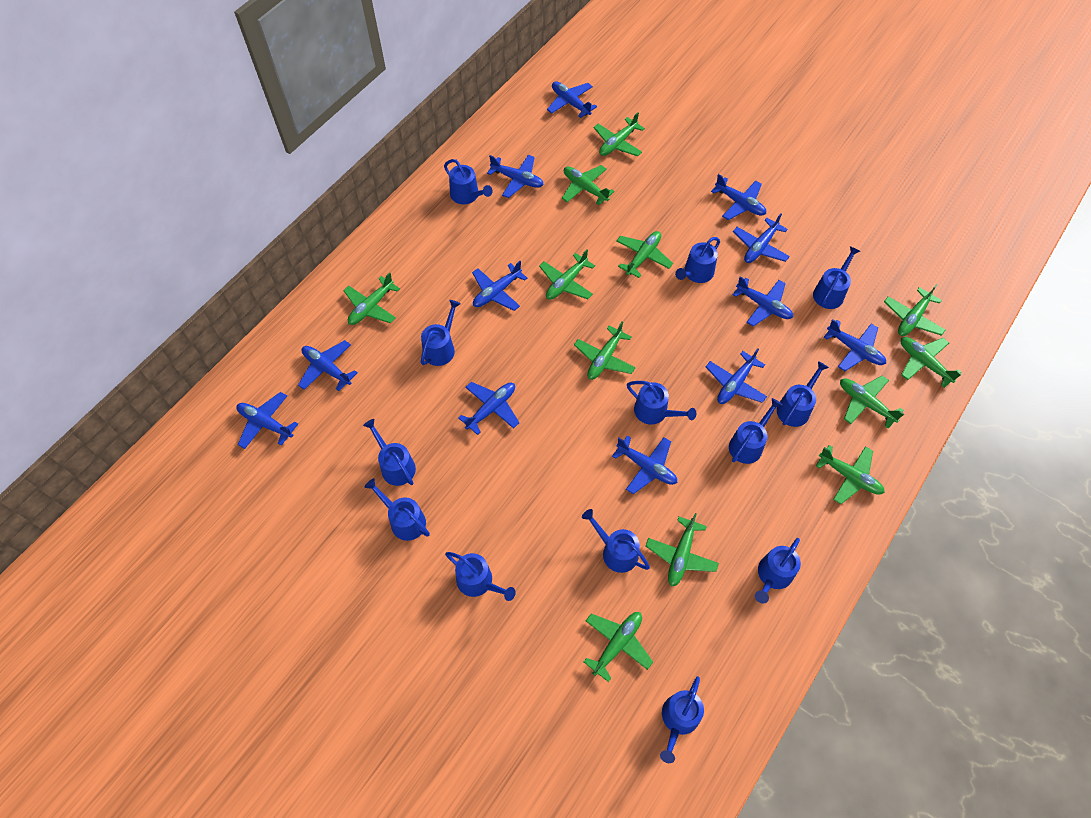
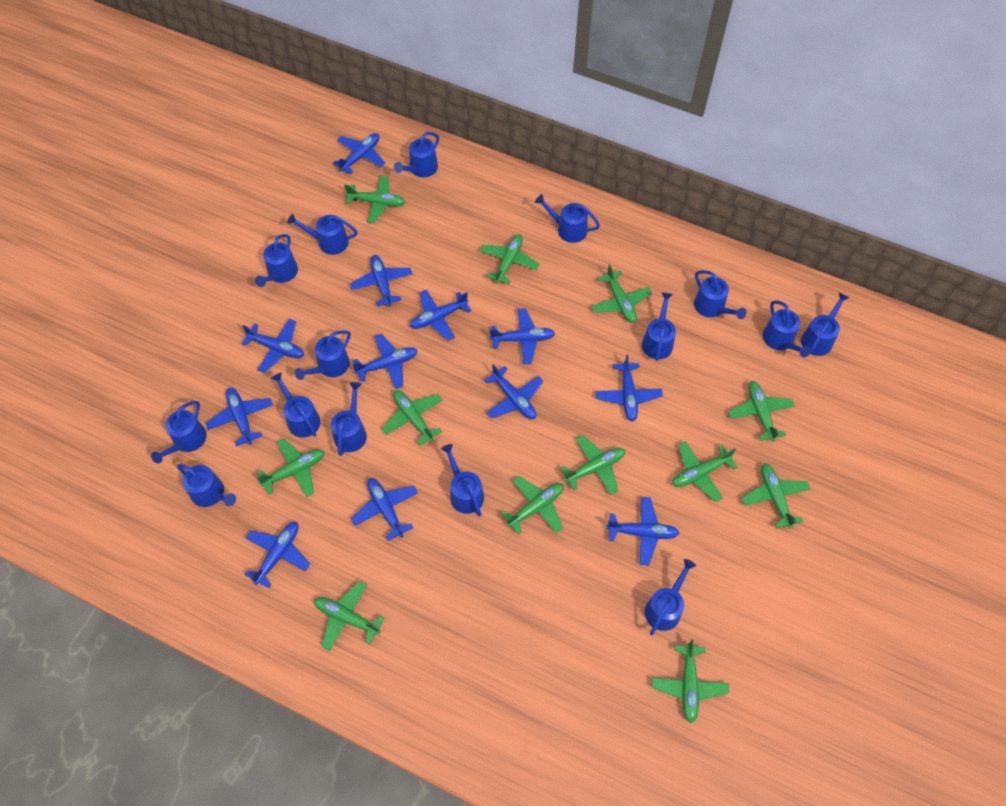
blue watering can: [363,419,416,486] [364,478,430,541] [421,300,461,366] [444,159,493,204] [445,552,516,601] [582,509,650,573] [627,381,696,425] [660,676,704,763] [675,237,720,283] [729,398,783,464] [755,538,801,604] [777,361,829,427] [813,246,860,309] = 13 -> [151,401,207,463] [177,464,236,507] [255,234,298,287] [271,372,321,437] [287,214,358,255] [295,330,351,380] [331,382,367,456] [394,132,439,177] [441,444,484,517] [535,194,600,243] [642,292,676,361] [645,559,696,636] [694,270,746,319] [763,300,811,357] [801,292,850,356] = 15

